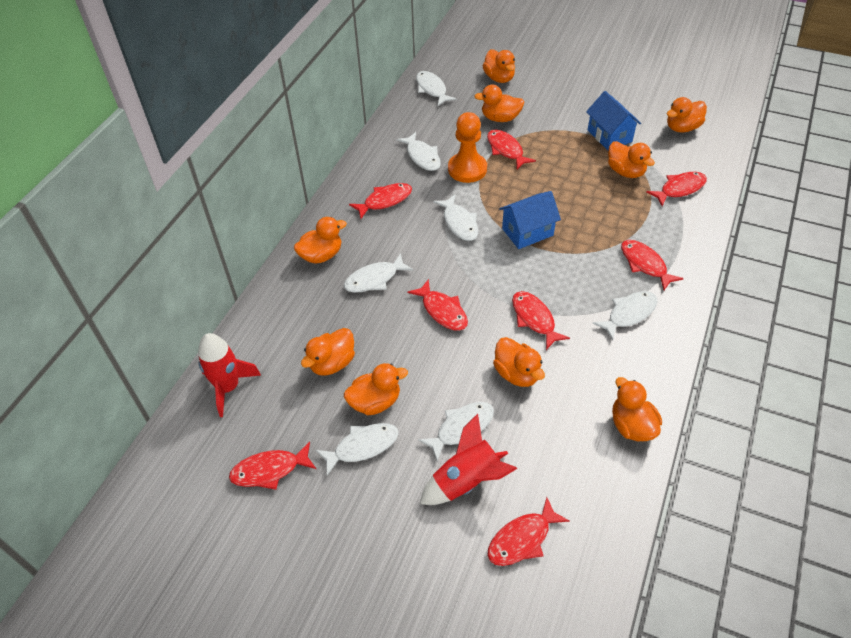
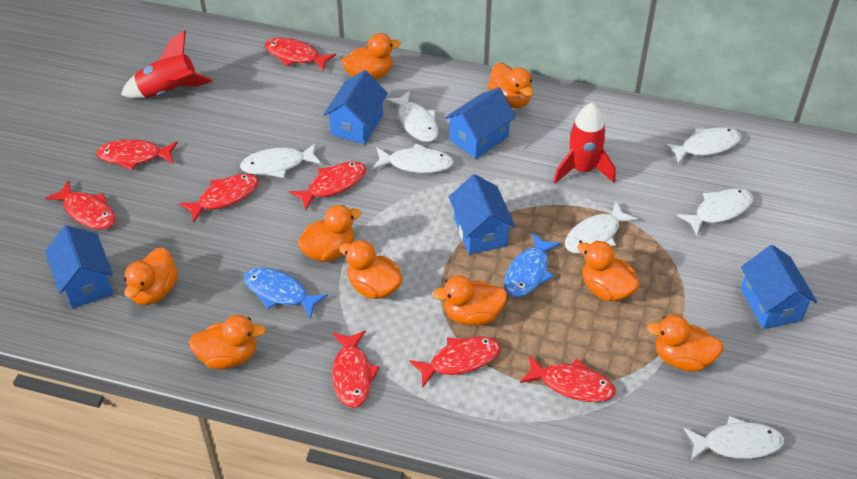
blue fish: none = 0 -> [244,268,328,319] [504,232,561,298] = 2
blue house: [499,191,561,249] [586,91,641,151] = 2 -> [45,225,113,309] [323,70,388,144] [445,87,516,159] [449,174,515,255] [741,245,817,329] = 5
orange pawn: [448,112,487,183] = 1 -> none = 0

